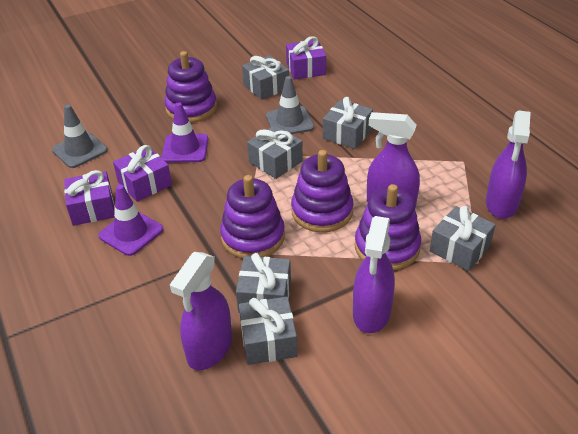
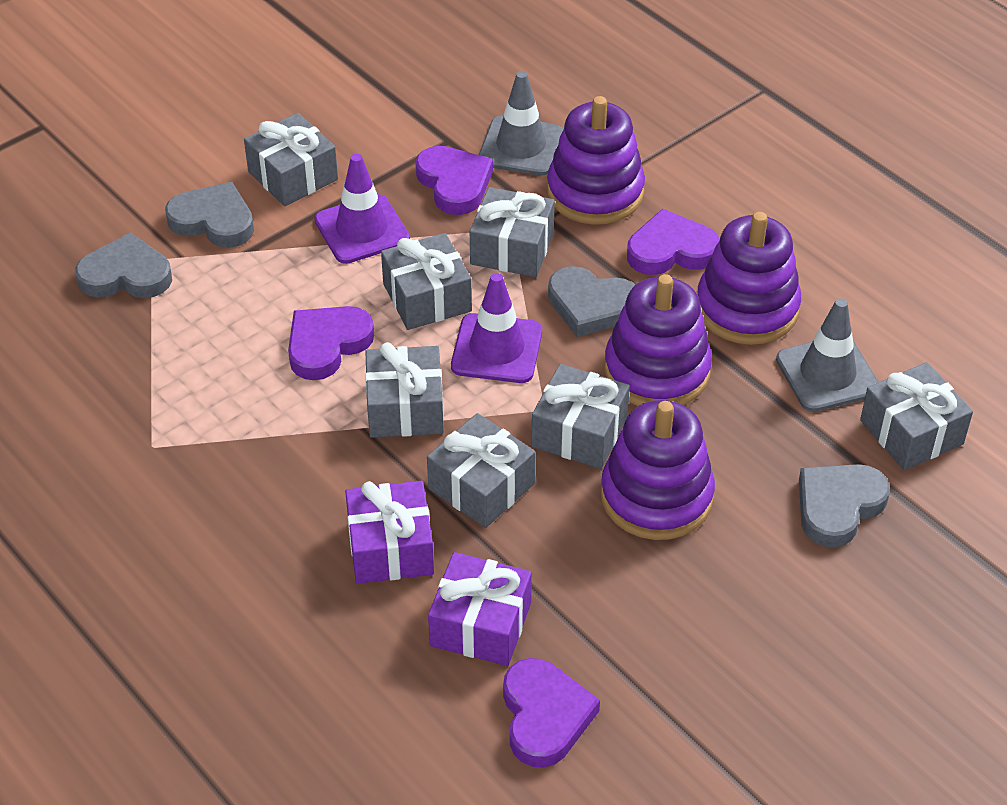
grey gift: [236,253,291,313] [239,296,297,365] [242,55,289,100] [247,125,303,179] [323,97,373,149] [430,206,496,271] = 6 -> [244,113,338,206] [365,342,444,438] [381,233,472,330] [427,413,536,528] [470,187,555,277] [531,364,630,469] [860,362,973,470] = 7
grey heart: none = 0 -> [75,232,172,298] [165,182,254,248] [548,266,635,337] [799,464,890,548] = 4
purple gift: [64,170,115,226] [113,145,172,202] [286,36,326,80] = 3 -> [345,481,434,584] [428,552,532,666] = 2
purple heart: none = 0 -> [288,306,374,380] [415,146,493,215] [503,658,600,768] [627,209,720,275] = 4
purple spray bottle: [170,252,232,370] [353,216,395,333] [367,112,420,208] [486,110,531,219] = 4 -> none = 0

